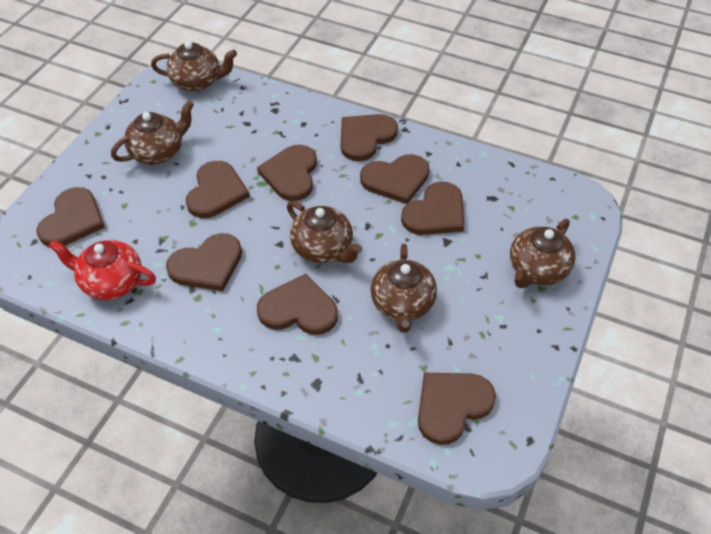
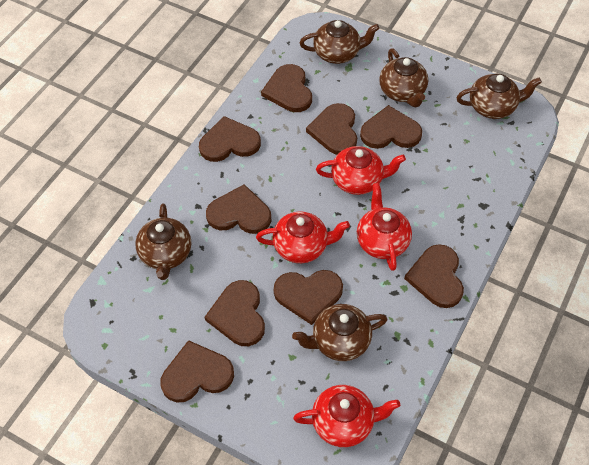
red teapot: [49,240,156,300] = 1 -> [256,211,350,263] [293,385,400,447] [316,146,406,195] [357,183,412,271] = 4

